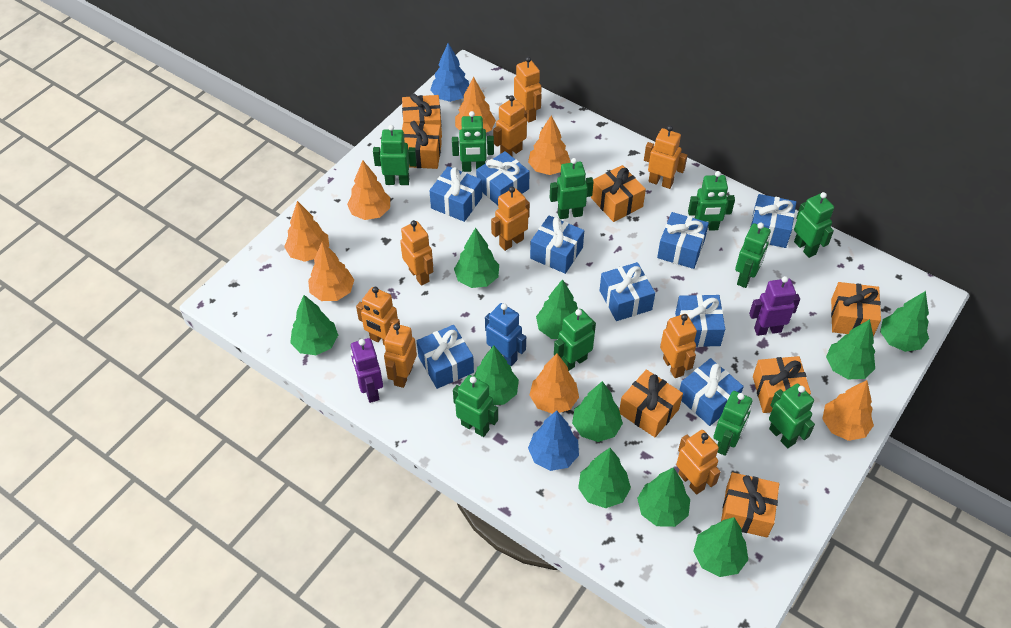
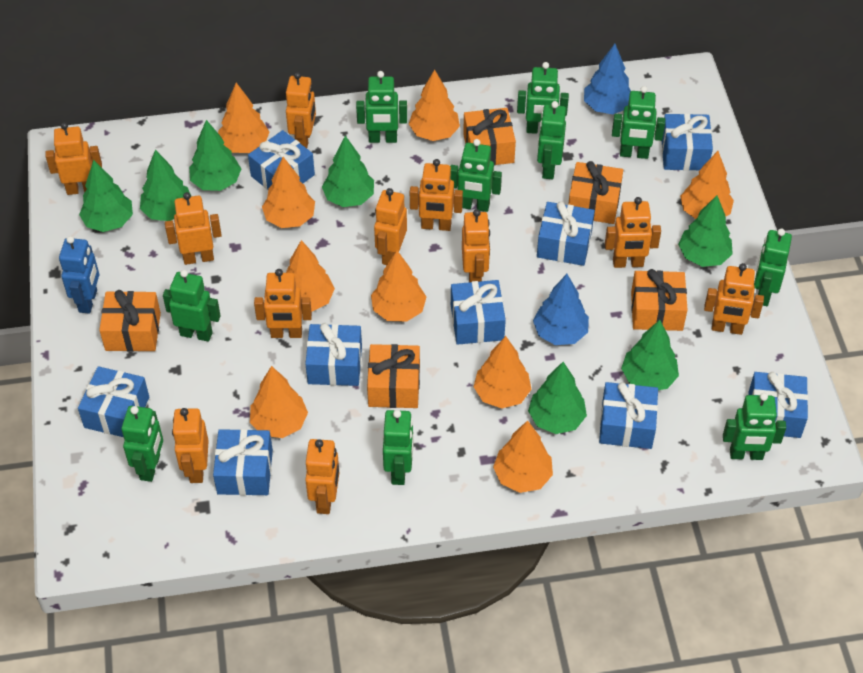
green tree: [290,295,338,355] [454,228,499,288] [474,345,519,405] [536,279,578,339] [572,381,623,442] [578,448,631,508] [637,467,690,527] [693,517,748,577] [826,319,875,379] [880,291,929,352] = 10 -> [79,160,133,232] [140,150,191,221] [189,120,241,191] [322,136,374,207] [528,362,587,434] [621,320,679,390] [678,195,733,267] = 7
orange gift: [402,93,442,138] [402,121,442,169] [591,165,646,222] [619,369,683,437] [721,472,779,538] [753,356,811,413] [831,282,881,336] = 7 -> [99,290,161,352] [367,344,420,408] [463,108,516,166] [569,161,623,224] [631,269,688,331] = 5
orange robot: [356,287,400,346] [384,323,417,388] [400,220,433,286] [491,187,530,251] [493,95,527,156] [514,57,542,122] [644,126,687,189] [660,314,697,378] [676,430,721,494] = 9 -> [45,122,102,195] [165,192,222,265] [172,408,209,483] [254,269,312,338] [286,72,316,148] [305,439,339,514] [374,188,407,265] [410,159,463,231] [462,209,490,282] [605,197,661,268] [704,263,764,335] = 11
orange tree: [284,201,329,262] [308,242,354,301] [347,160,390,220] [455,77,496,133] [528,116,570,175] [529,354,579,414] [822,380,874,441] = 7 -> [218,83,269,153] [250,366,308,438] [262,157,315,228] [286,240,335,312] [371,251,426,322] [409,70,460,141] [474,336,532,409] [493,421,553,493] [680,151,734,219] = 9
purple robot: [351,338,383,403] [749,276,800,336] = 2 -> none = 0

